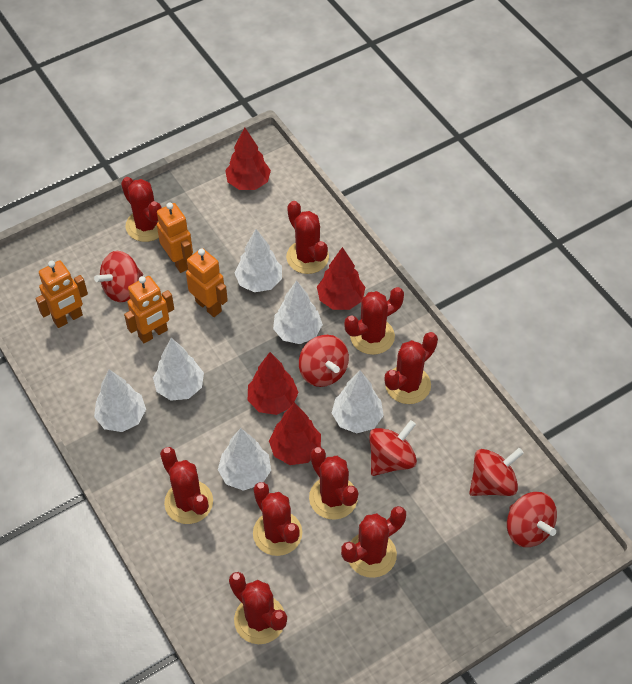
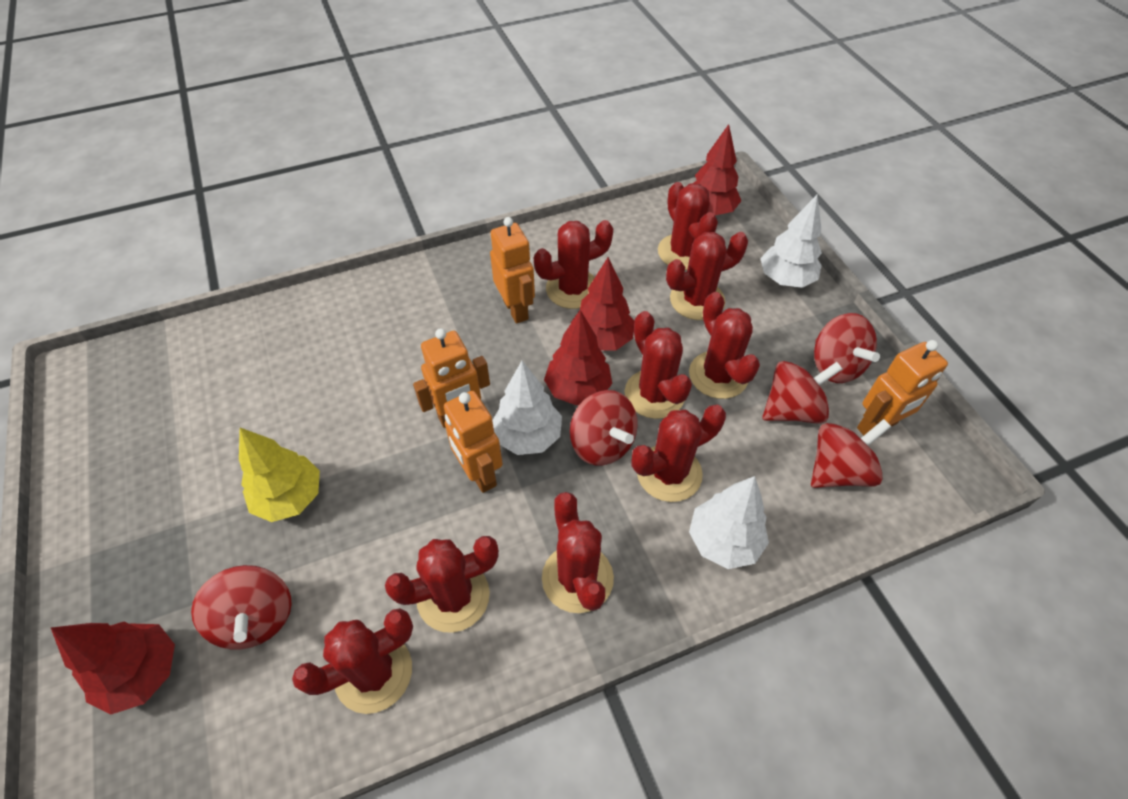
white tree: [94,369,146,432] [153,338,204,401] [218,428,271,491] [235,229,282,292] [273,280,323,344] [332,371,384,433] = 6 -> [492,361,562,455] [689,476,769,569] [760,194,822,288] = 3
yellow tree: none = 0 -> [239,428,320,522] = 1

